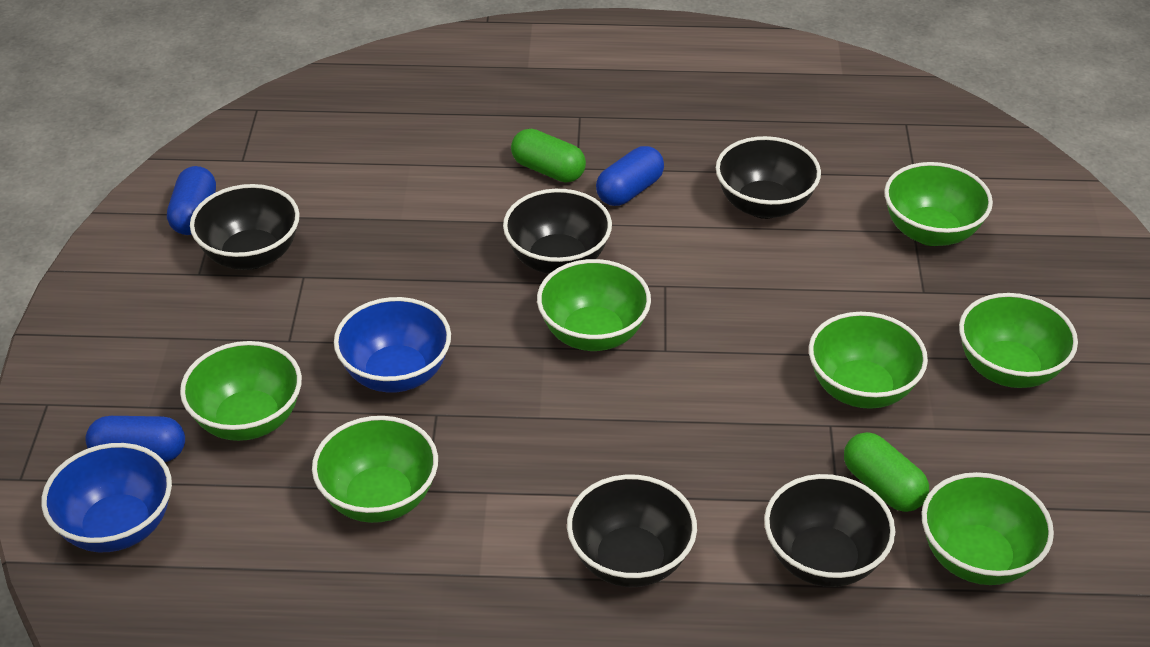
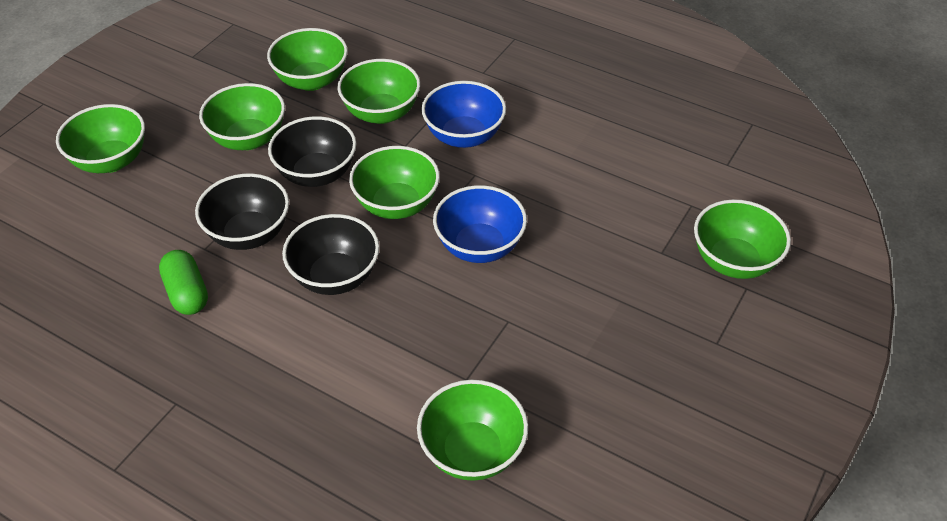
black bowl: [190,184,300,270] [503,189,612,274] [567,474,697,587] [716,136,821,219] [764,474,896,587] = 5 -> [195,173,289,250] [268,116,356,187] [282,214,379,295] = 3
blue capsule: [85,416,185,462] [167,166,216,235] [596,146,664,206] = 3 -> none = 0
green capsule: [511,129,586,183] [844,432,929,512] = 2 -> [159,250,208,315] = 1

